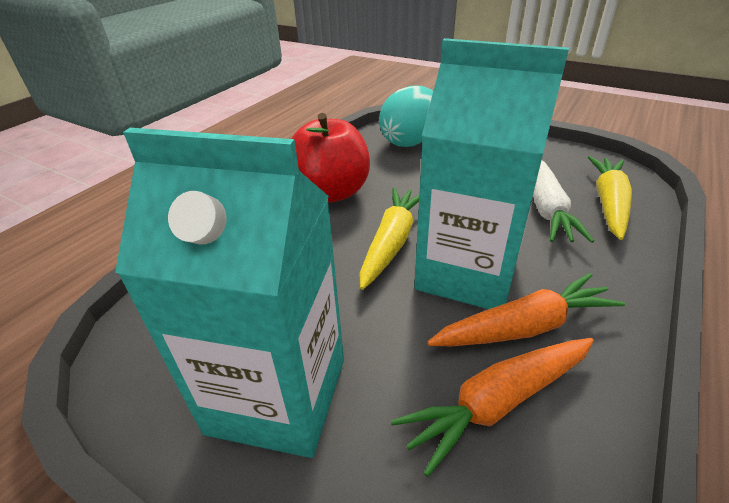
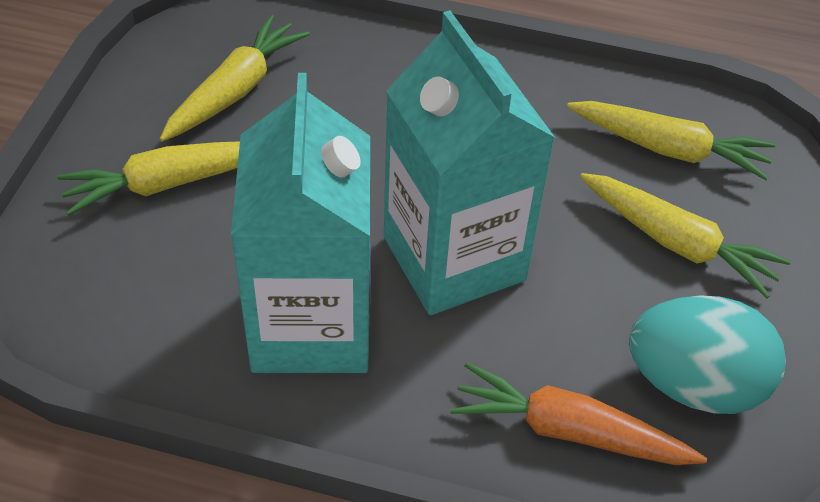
orange carrot: [391,338,594,477] [427,273,625,346] = 2 -> [450,362,707,465] = 1
red apple: [291,113,370,203] = 1 -> none = 0
white carrot: [533,160,594,243] = 1 -> none = 0
yellow carrot: [359,187,419,290] [588,156,632,240] = 2 -> [57,141,240,216] [160,15,309,142] [567,101,776,180] [580,173,791,298] = 4

